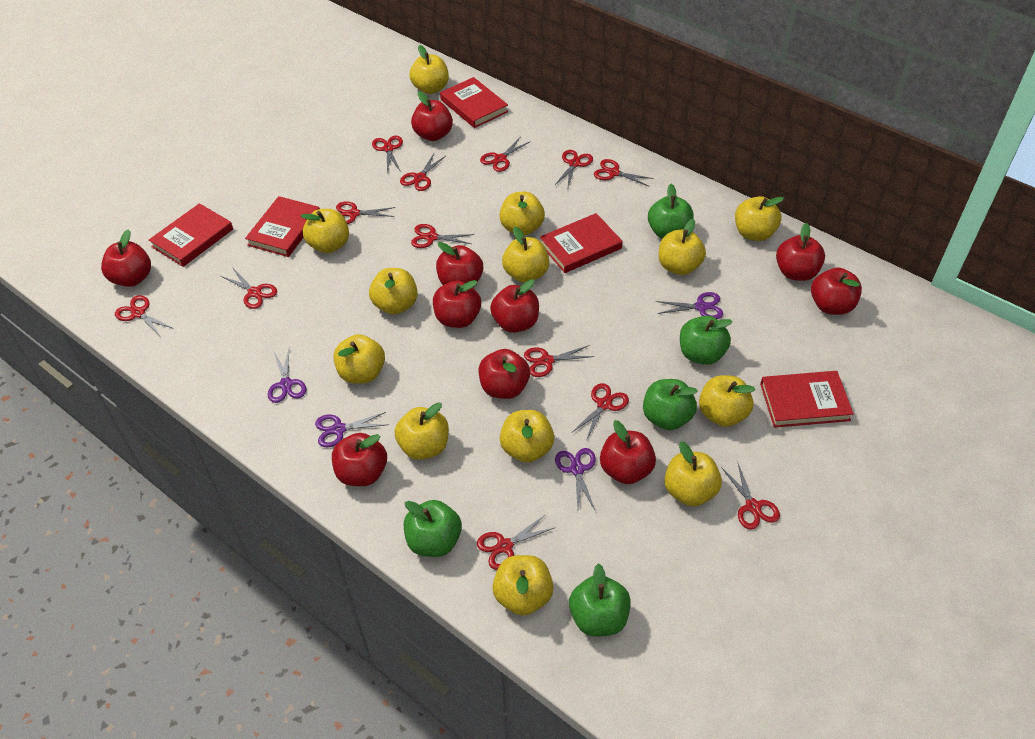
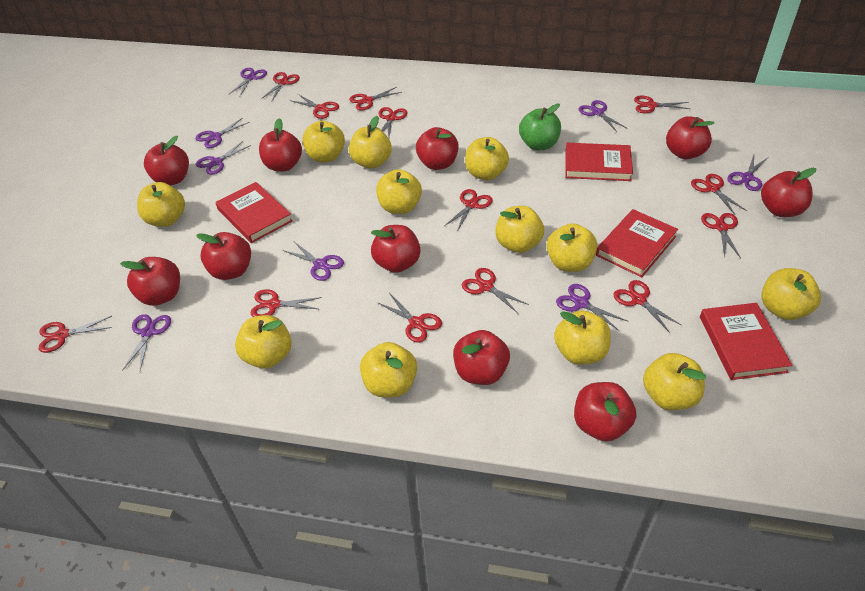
green apple: [404,500,462,557] [569,563,631,637] [643,379,697,430] [648,184,694,239] [680,316,732,365] = 5 -> [519,104,561,150] = 1
purple scissors: [268,349,306,403] [315,412,388,447] [555,448,596,511] [656,292,723,319] = 4 -> [122,314,171,371] [195,118,250,148] [196,141,251,175] [229,68,267,96] [283,242,344,281] [556,284,627,331] [579,100,627,132] [727,155,767,191] = 8
red book: [149,203,233,267] [245,196,320,257] [440,77,508,128] [540,213,622,273] [760,371,854,428] = 5 -> [215,182,292,243] [565,143,633,181] [596,209,678,278] [700,303,792,380] = 4
yellow apple: [301,209,349,253] [333,334,385,384] [369,268,418,315] [395,402,449,460] [409,45,449,94] [492,555,554,616] [499,192,545,236] [500,410,554,463] [502,227,549,283] [659,219,706,275] [664,441,722,506] [699,375,755,427] [735,196,784,241] = 13 -> [137,182,185,227] [235,315,292,369] [302,121,345,162] [349,116,392,169] [360,342,417,397] [376,169,422,214] [465,137,509,180] [495,206,544,253] [547,223,597,272] [554,311,611,365] [643,353,706,410] [761,268,821,320] = 12

